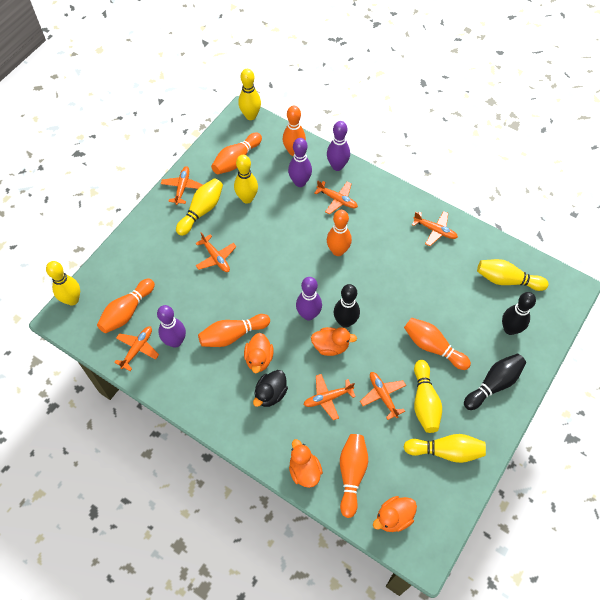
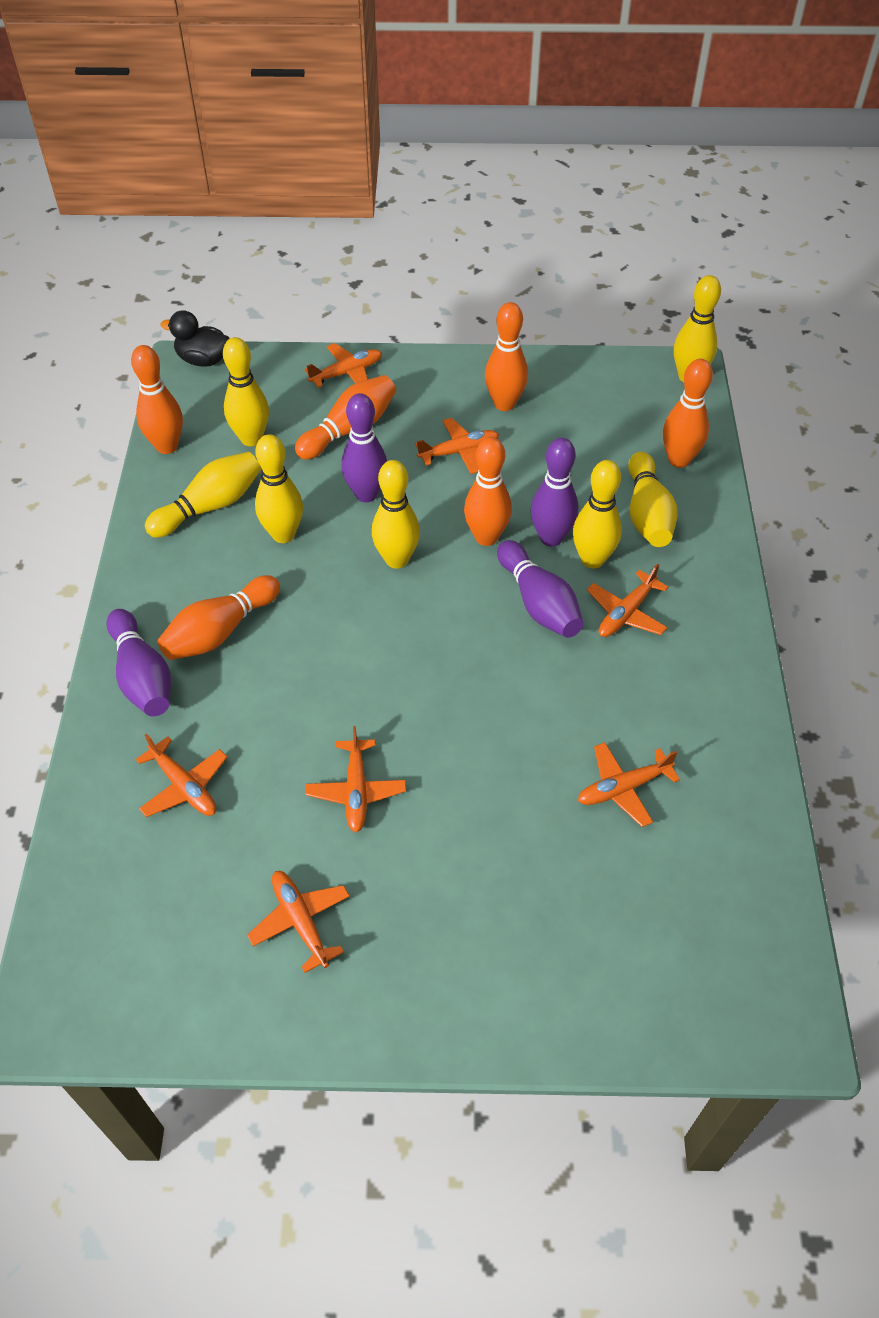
black bowling pin: [334,284,360,328] [464,354,526,410] [502,292,536,335] = 3 -> none = 0
orange bowling pin: [97,278,155,333] [198,314,270,347] [211,133,262,174] [283,106,306,156] [327,210,352,256] [340,434,368,518] [404,318,471,370] = 7 -> [131,345,183,454] [158,575,280,660] [295,375,396,460] [464,437,512,546] [485,302,528,411] [663,359,713,468] = 6
orange duck: [244,333,273,373] [289,439,323,488] [311,327,357,356] [373,496,417,532] = 4 -> none = 0

